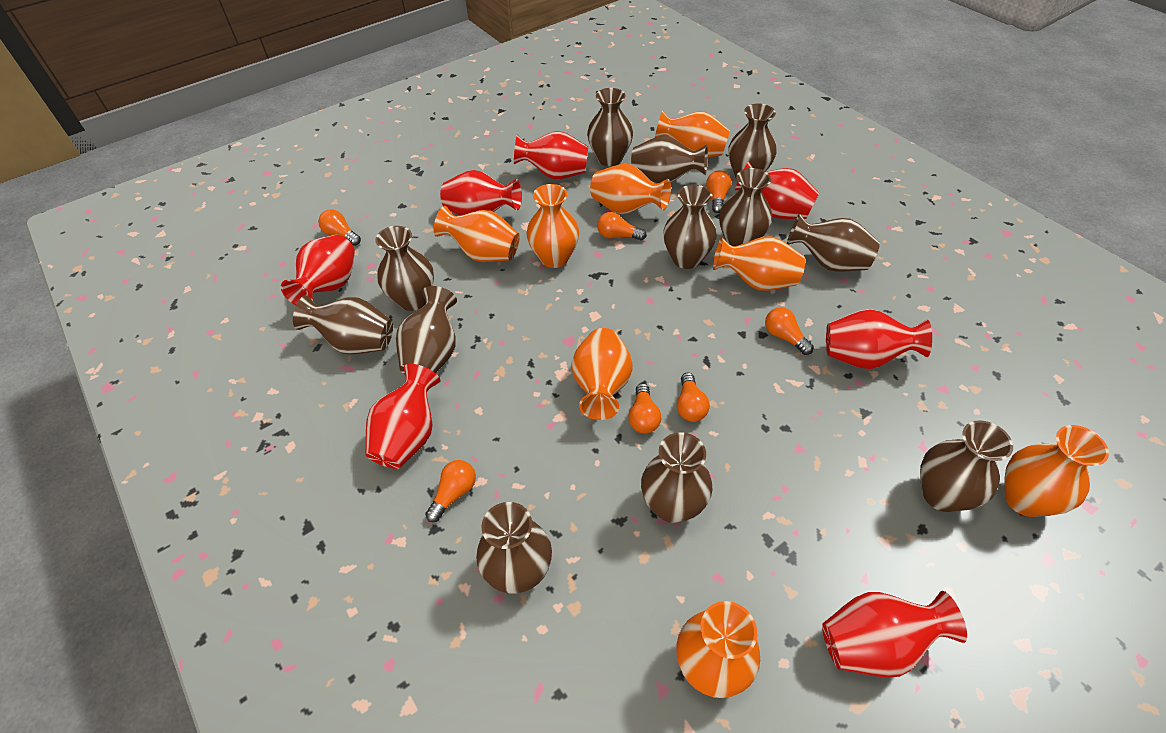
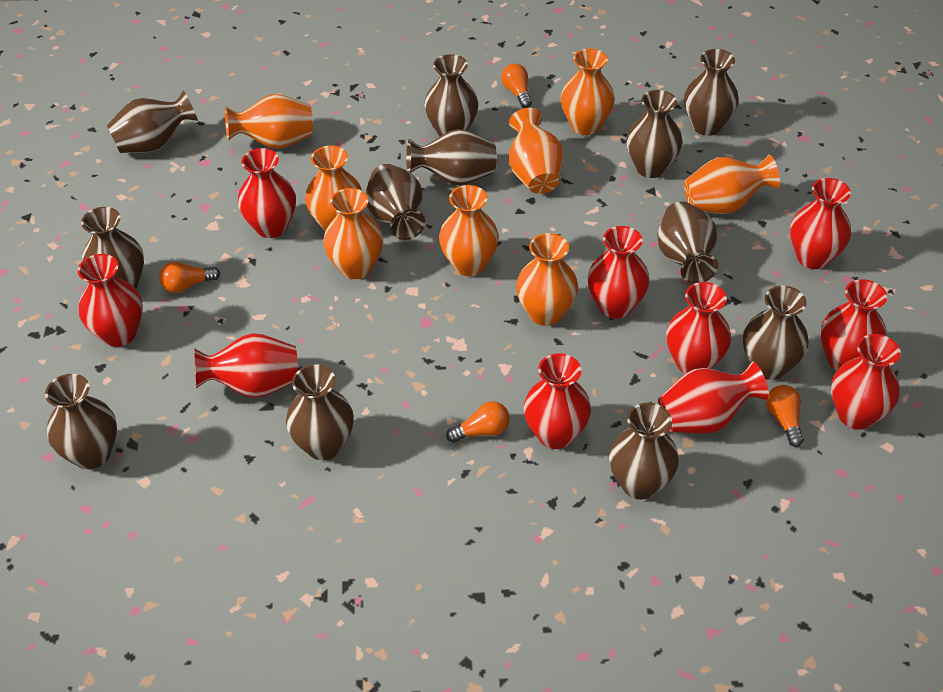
orange light bulb: [318,209,361,246] [425,460,476,522] [597,212,647,241] [628,383,661,434] [677,373,710,422] [706,170,731,213] [765,307,814,355] = 7 -> [159,262,220,293] [446,401,510,443] [501,63,532,108] [766,385,804,447] = 4
red vase: [281,235,355,305] [365,364,440,469] [440,170,522,216] [514,131,588,179] [735,161,819,219] [822,591,967,678] [826,309,932,369] = 7 -> [78,254,143,347] [194,333,298,398] [238,148,296,238] [524,353,591,449] [588,226,650,318] [658,361,769,434] [666,282,731,374] [790,178,851,269] [820,279,887,371] [831,334,901,430] = 10

